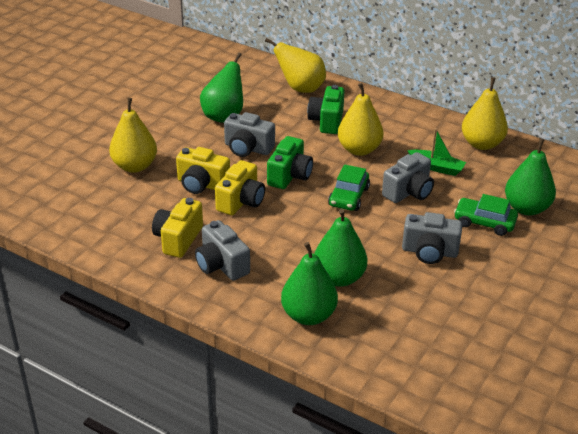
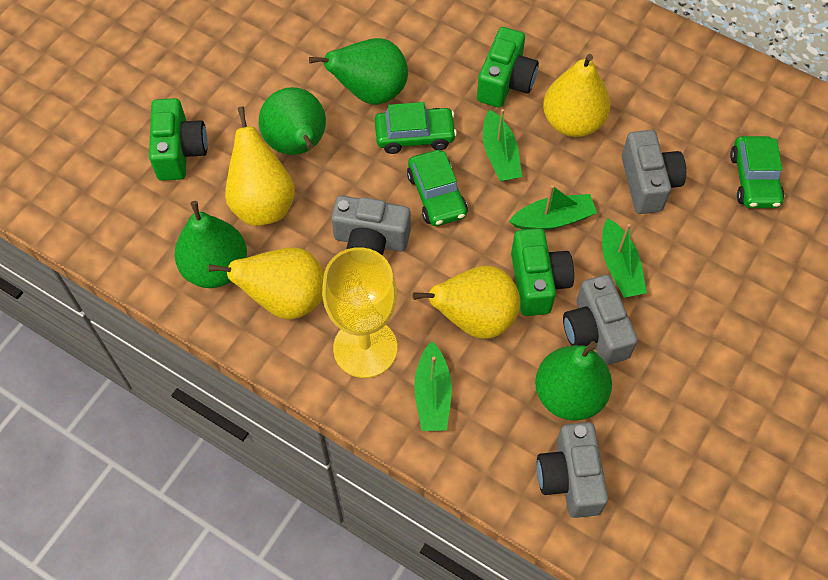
green boat: [407,128,466,176] = 1 -> [414,341,452,431] [483,109,522,181] [509,185,597,230] [602,218,647,298] = 4
green camera: [267,136,313,189] [307,85,344,134] = 2 -> [149,98,208,181] [477,27,539,108] [511,228,574,316] = 3
green car: [328,164,370,211] [454,194,518,236] = 2 -> [375,102,457,154] [407,150,468,226] [730,136,784,208] = 3
yellow camera: [152,198,203,258] [176,147,230,194] [215,160,265,215] = 3 -> none = 0
yellow goblet: none = 0 -> [322,247,397,378] = 1

